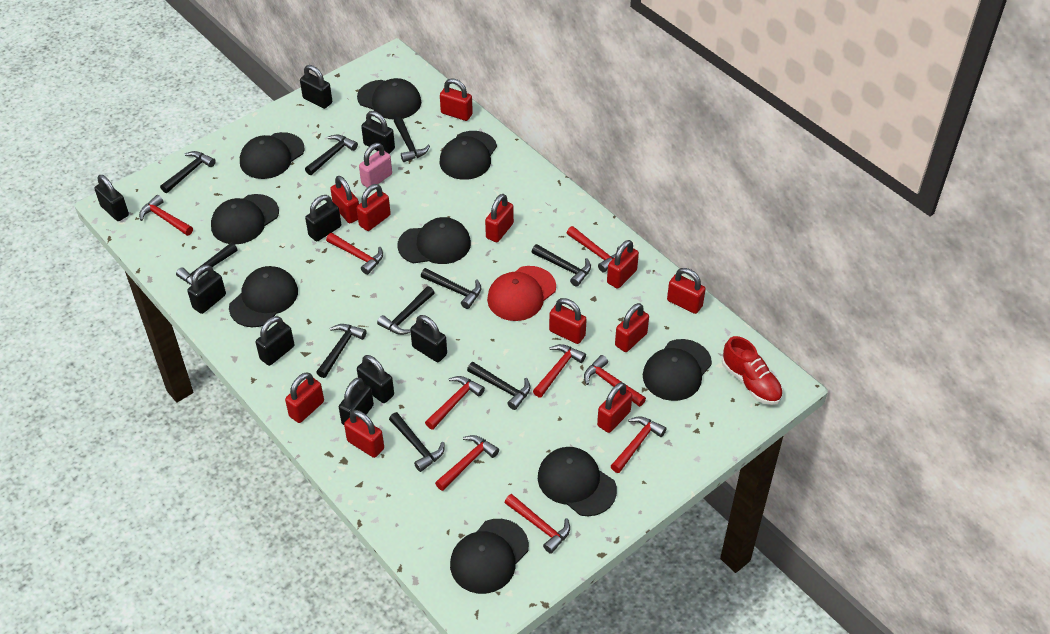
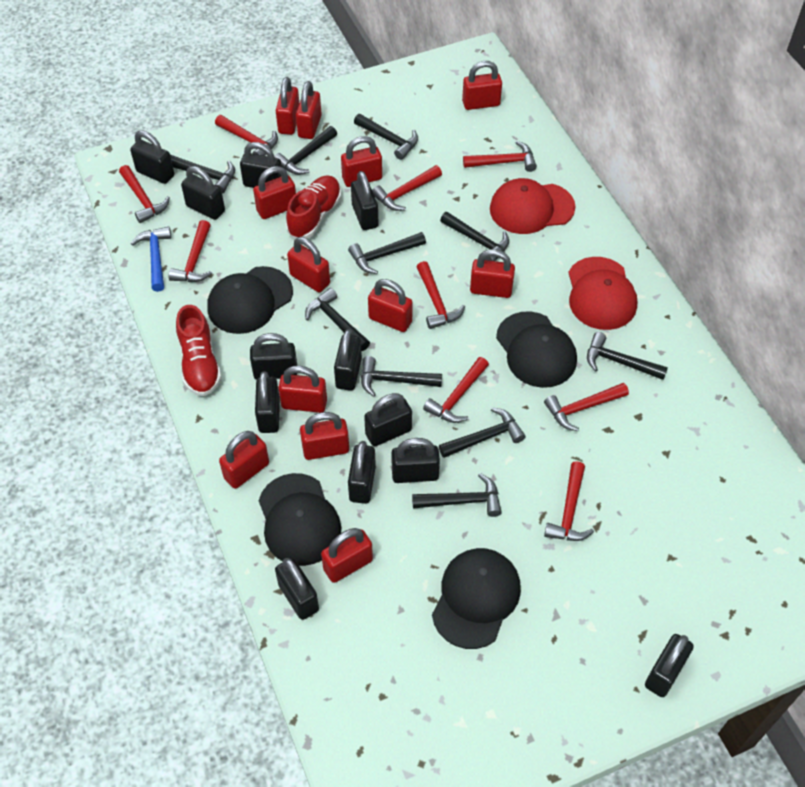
black cap: [211,194,279,244] [229,266,298,327] [240,132,305,179] [357,78,421,119] [397,217,471,264] [440,131,497,180] [450,519,529,594] [538,447,617,516] [643,339,712,401] = 9 -> [207,266,293,334] [258,473,341,566] [432,548,521,649] [496,311,577,388] = 4
black padlock: [94,175,129,221] [187,265,226,314] [256,316,295,366] [300,65,332,109] [305,195,341,242] [339,378,374,425] [357,355,394,403] [361,111,395,154] [410,315,447,362] = 9 -> [130,130,174,184] [181,166,225,220] [240,142,282,188] [250,333,297,380] [255,371,280,433] [275,558,319,620] [334,329,362,391] [348,441,376,504] [351,171,379,230] [364,393,412,446] [391,438,440,483] [645,634,694,697] = 12
blue hammer: none = 0 -> [131,226,171,292] = 1
pink padlock: [359,143,392,188] = 1 -> none = 0
red cap: [487,266,556,321] = 1 -> [490,178,575,234] [568,257,637,330] = 2
red padlock: [285,372,324,423] [330,176,359,223] [344,410,384,458] [357,184,391,231] [440,78,473,121] [485,194,514,242] [549,298,587,344] [597,382,632,433] [607,240,639,289] [615,303,649,352] [667,268,706,314] = 11 -> [219,431,269,489] [253,166,296,219] [276,77,300,135] [278,366,327,413] [287,237,330,292] [296,81,322,139] [300,412,349,460] [321,528,373,583] [341,136,382,187] [368,279,413,332] [462,61,502,110] [470,249,515,298] = 12
red shoe: [722,336,783,405] = 1 -> [176,305,222,396] [286,175,341,239] = 2

